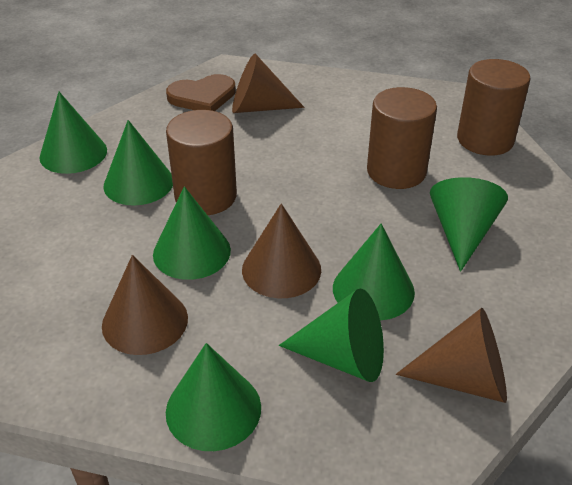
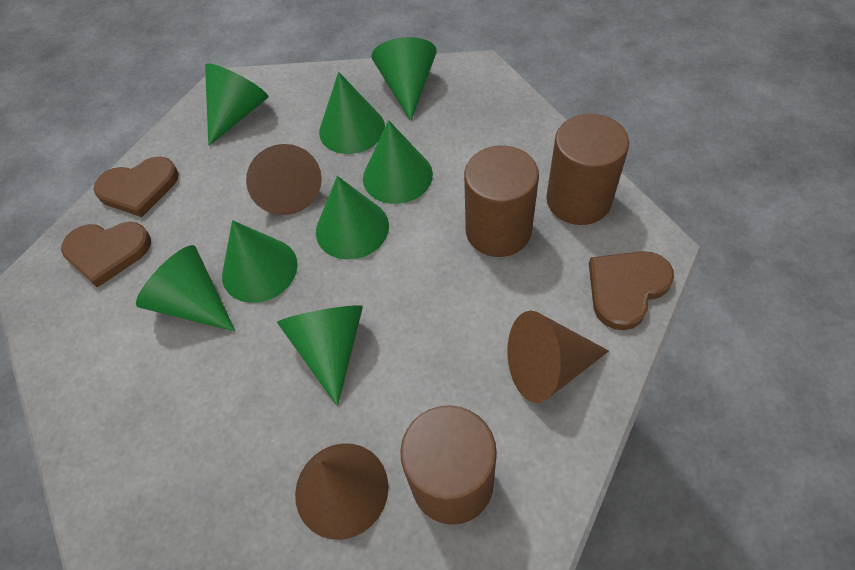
brown cone: [102,255,188,355] [232,54,304,113] [242,203,321,298] [396,308,507,403] = 4 -> [246,144,322,215] [295,443,389,540] [507,311,609,403] = 3
brown heart: [166,74,236,111] = 1 -> [61,222,151,287] [93,157,179,217] [589,251,674,330] = 3
green cone: [39,92,107,174] [104,120,173,206] [153,186,231,280] [166,343,261,451] [279,288,384,382] [333,224,415,320] [430,177,508,272] = 7 -> [136,245,235,332] [205,63,268,146] [222,220,298,303] [277,305,363,406] [316,176,389,260] [319,72,385,154] [363,120,433,204] [372,37,437,121] = 8

